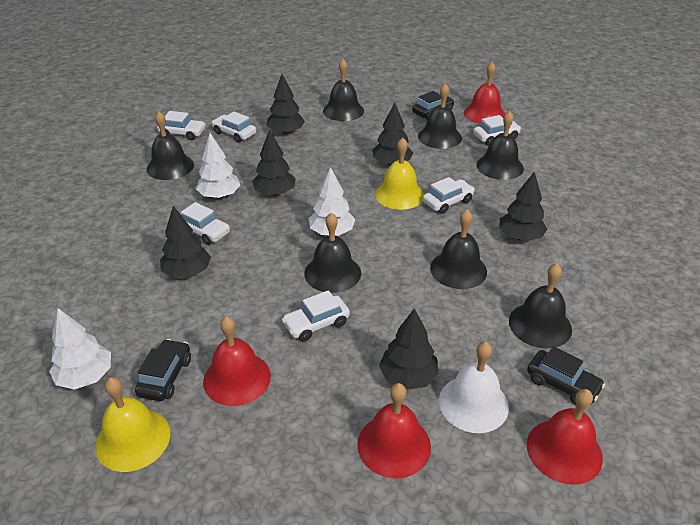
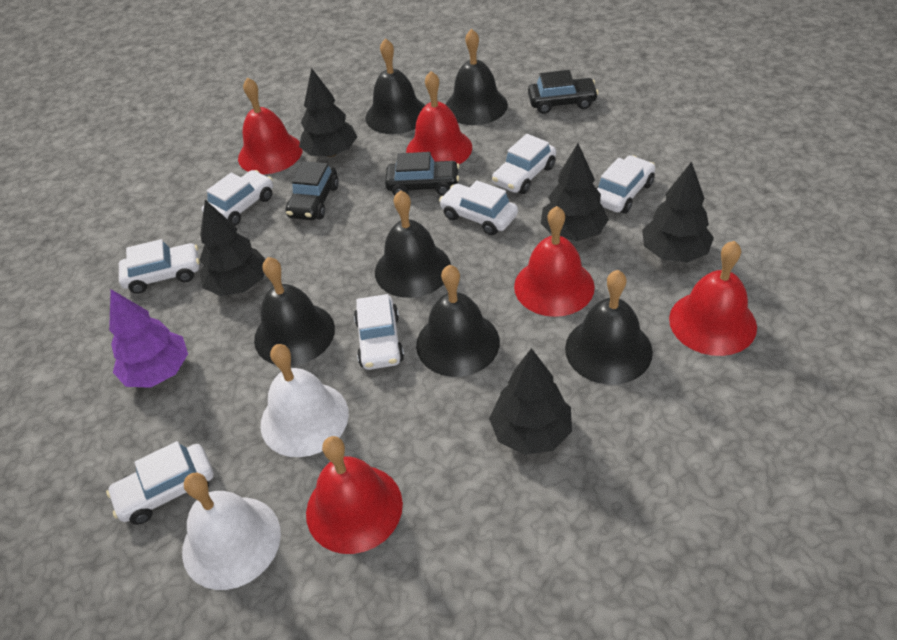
black bell: [147,111,194,180] [304,213,361,293] [323,59,364,121] [418,83,462,149] [430,209,487,289] [477,111,524,180] [509,263,572,348] = 7 -> [254,257,335,366] [366,38,425,134] [375,190,451,298] [416,265,500,377] [446,29,508,125] [565,270,653,385] = 6
black tree: [160,206,211,278] [252,130,296,196] [267,74,305,135] [372,103,413,166] [379,308,439,390] [499,171,547,241] = 6 -> [200,200,266,296] [299,68,357,157] [489,348,572,455] [541,143,609,241] [642,161,714,263] = 5
purple tree: none = 0 -> [109,289,188,388] = 1
red bell: [203,316,271,406] [357,383,431,478] [464,62,505,124] [527,389,603,485] = 4 -> [238,77,303,174] [306,436,403,554] [406,71,472,164] [514,206,595,317] [669,241,757,356] = 5
white bell: [439,341,509,433] = 1 -> [182,472,281,590] [261,344,349,457] = 2
white car: [157,111,206,140] [180,202,230,245] [212,112,256,143] [282,290,350,341] [423,177,475,214] [473,115,521,145] = 6 -> [106,441,214,525] [119,239,200,294] [202,170,273,226] [354,294,404,370] [439,180,518,235] [492,134,556,194] [596,155,655,214] = 7
white tree: [49,308,111,390] [196,133,240,199] [309,167,355,236] = 3 -> none = 0
yellow bell: [95,377,170,472] [375,138,424,210] = 2 -> none = 0

